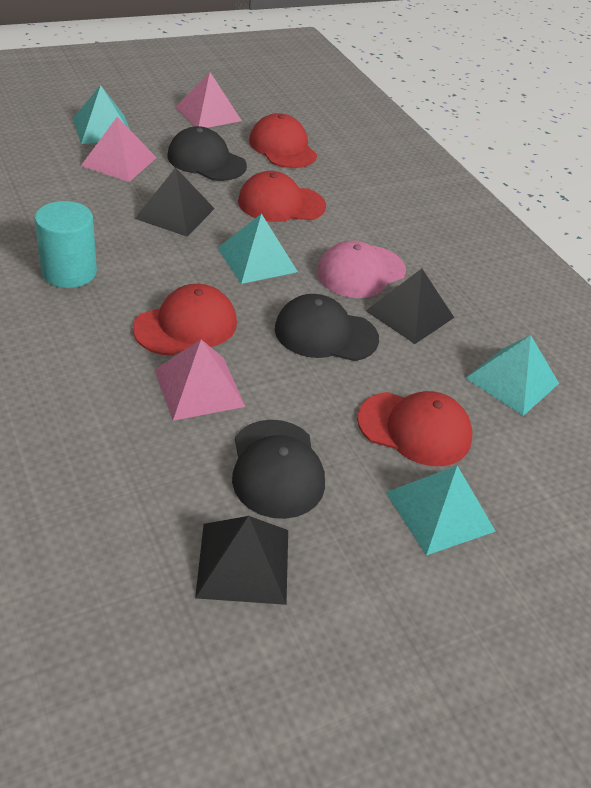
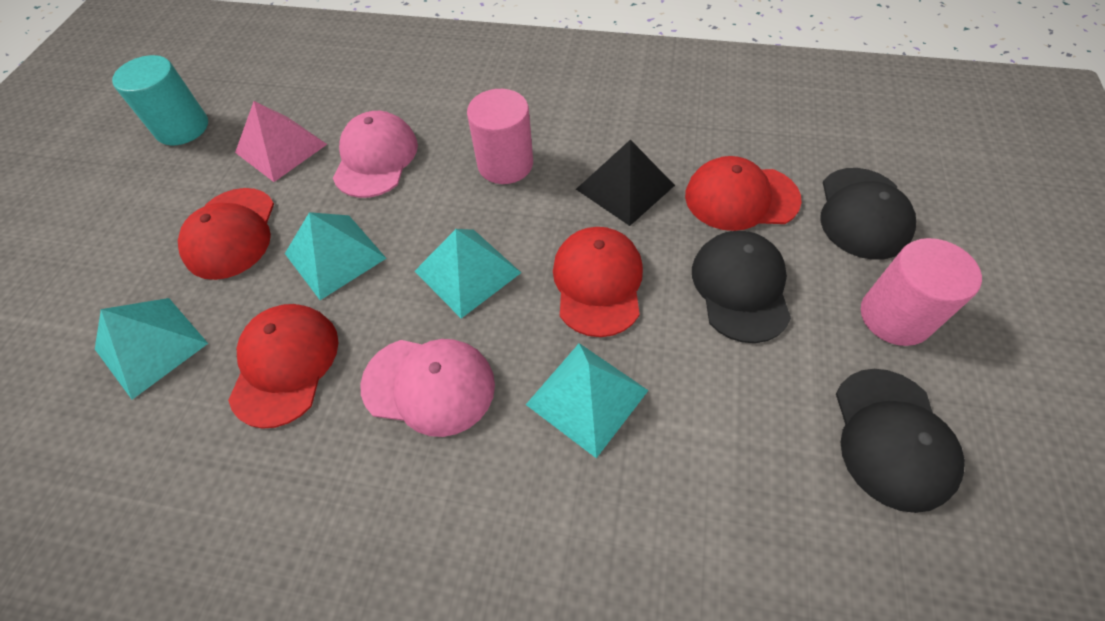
black pyramid: [135,167,215,237] [195,516,288,605] [366,269,454,344] = 3 -> [576,140,675,226] = 1
pink cap: [317,241,406,298] = 1 -> [333,111,418,198] [360,339,495,437] = 2
pink cylinder: none = 0 -> [467,89,533,184] [861,238,982,346] = 2
pink pyramid: [81,117,157,182] [155,340,245,421] [175,72,242,128] = 3 -> [235,101,327,182] = 1

